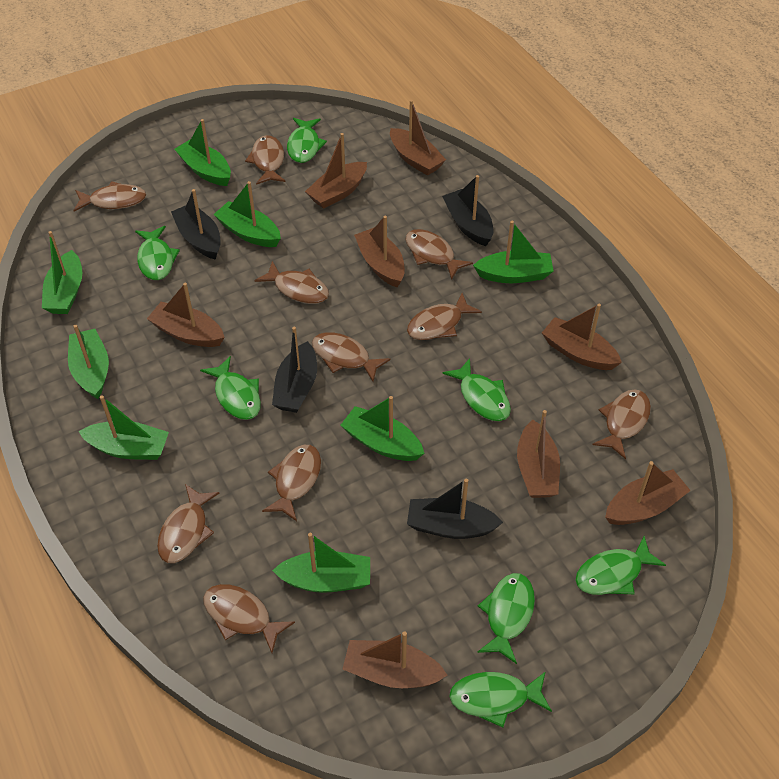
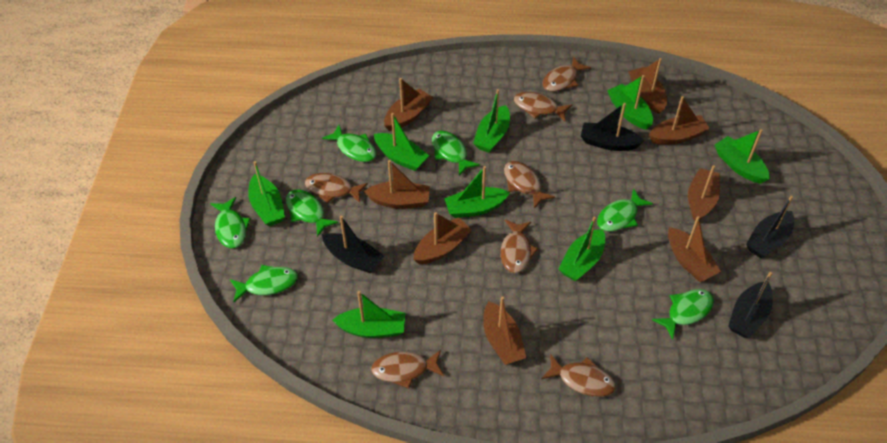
brown fish: [73,181,146,212] [157,484,219,563] [203,584,295,653] [245,135,285,185] [255,261,329,304] [262,445,321,521] [312,332,391,382] [406,229,473,280] [407,293,482,340] [592,389,651,459] = 10 -> [305,173,368,203] [371,350,444,389] [500,220,538,273] [504,161,555,209] [514,92,572,121] [541,354,616,397] [542,56,591,92] = 7

